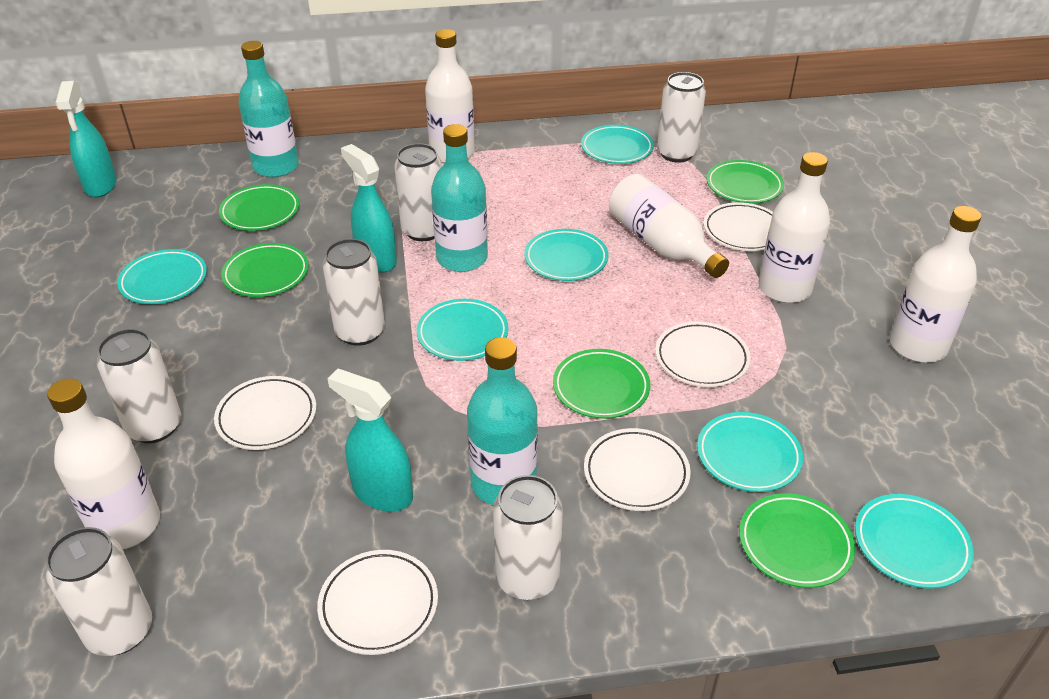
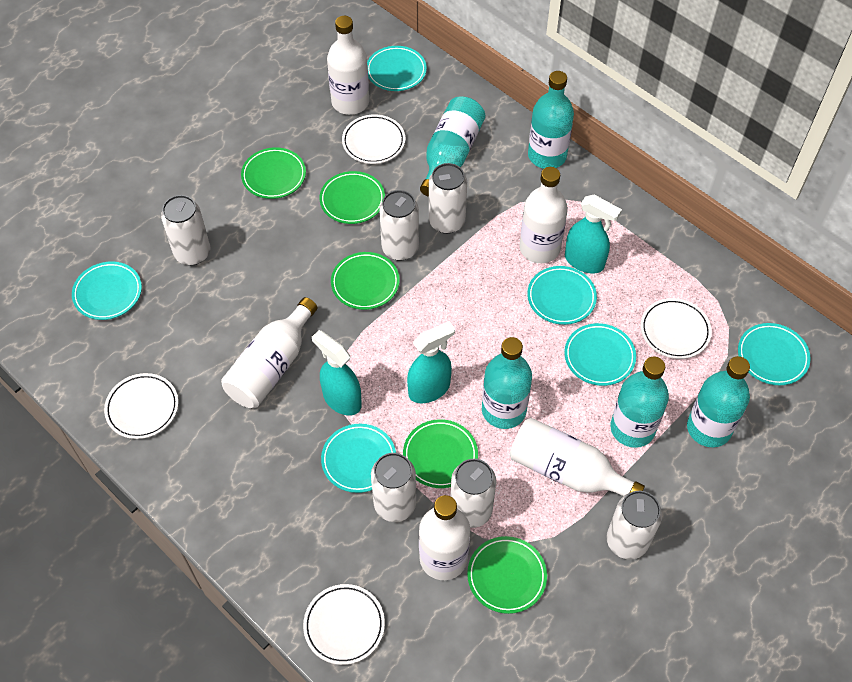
turquoise bottle: [238,41,299,177] [431,124,488,272] [467,337,538,505] = 3 -> [420,96,485,197] [482,337,532,429] [528,71,574,169] [610,357,669,448] [687,356,750,447] = 5
white plate: [214,376,316,450] [317,550,438,655] [584,428,691,511] [655,321,751,387] [704,202,773,251] = 5 -> [104,373,178,439] [303,584,385,665] [342,114,405,164] [641,298,712,359] = 4

